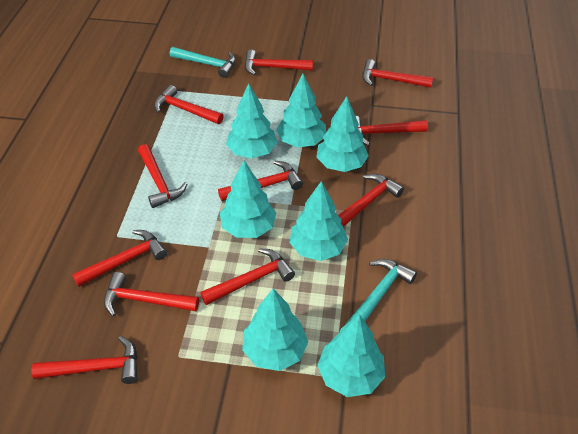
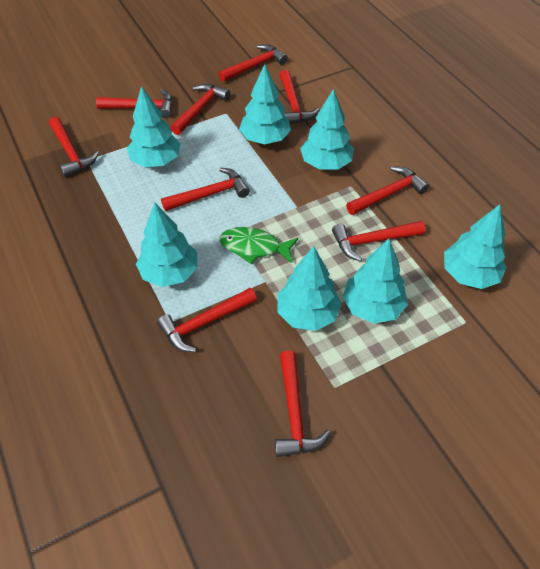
green fish: none = 0 -> [220,227,298,264] = 1
red hammer: [31,336,138,384] [72,230,167,287] [104,272,199,317] [138,144,187,208] [154,85,224,124] [200,248,295,305] [218,161,303,201] [245,50,313,76] [338,174,404,227] [356,116,428,146] [362,59,433,88] = 11 -> [49,117,99,177] [96,89,173,118] [157,288,257,352] [161,168,250,211] [170,84,230,135] [218,44,288,82] [275,351,330,457] [280,70,319,124] [332,221,426,261] [346,167,429,215] = 10
turquoise hammer: [170,47,236,78] [345,259,417,325] = 2 -> none = 0

